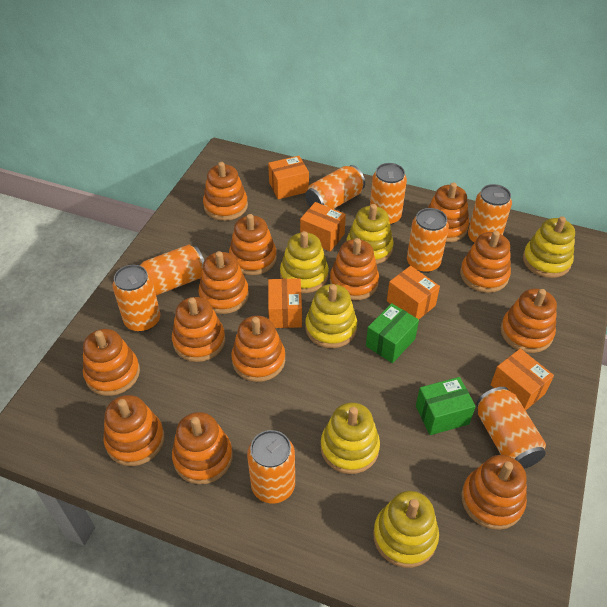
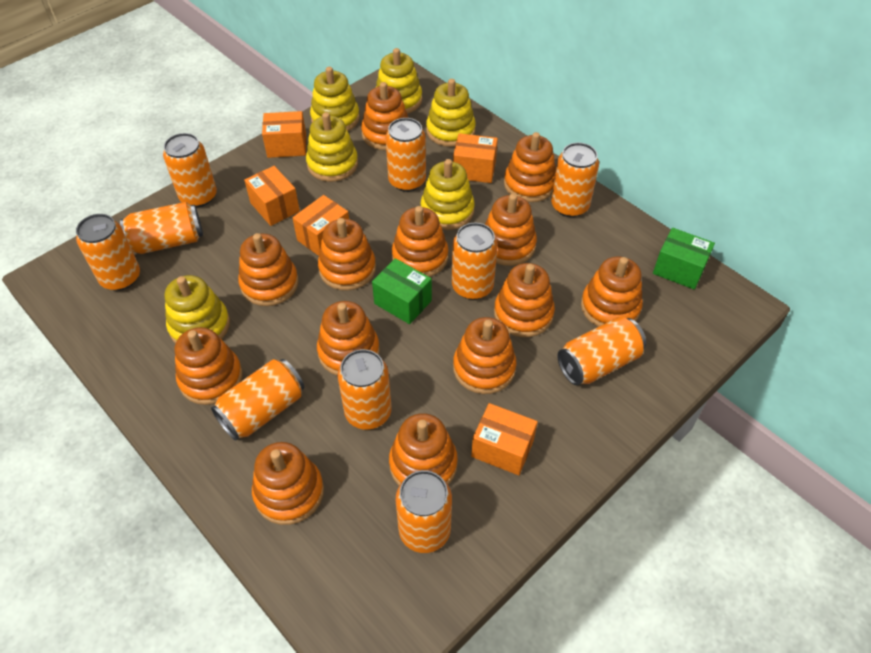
orange can: [113,265,160,332] [140,244,204,295] [247,430,295,503] [305,165,365,209] [370,163,407,225] [407,208,449,273] [468,184,512,243] [476,387,546,469] = 8 -> [76,214,140,291] [120,202,203,254] [163,133,217,208] [211,359,304,441] [338,349,392,430] [386,118,426,192] [396,470,452,553] [452,223,498,300] [551,143,599,217] [557,317,646,385] = 10

